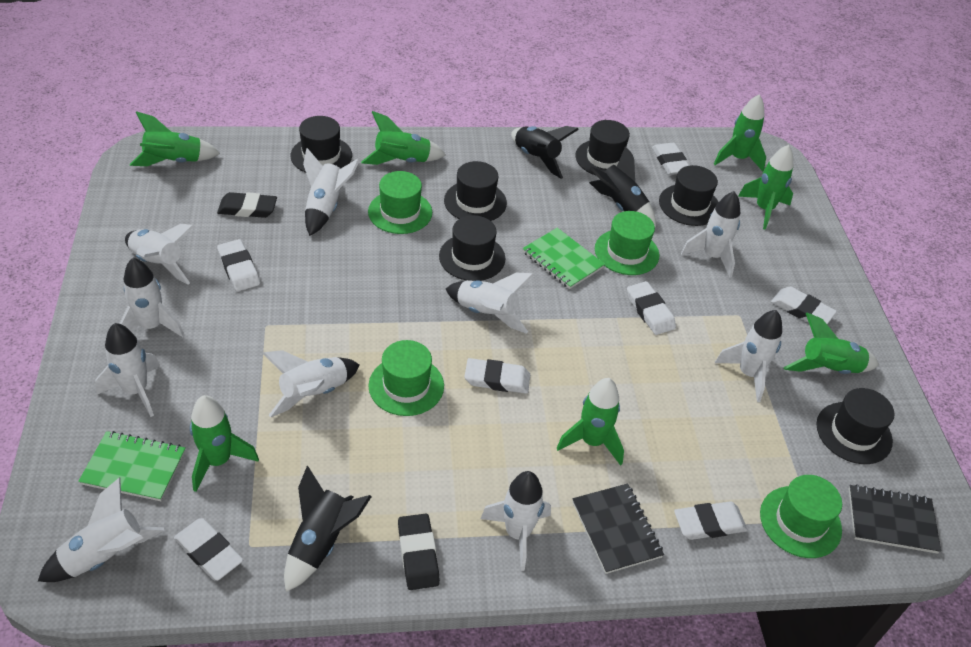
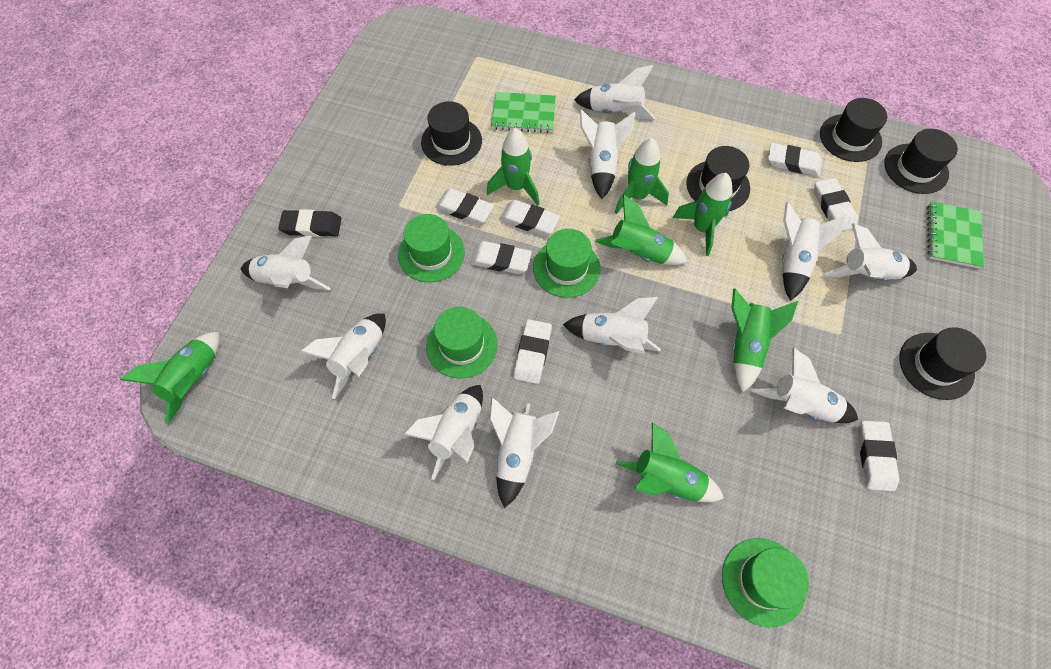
black eraser: [217,192,277,218] [398,514,440,590] = 2 -> [278,209,341,237] = 1
black hat: [290,116,352,173] [439,215,505,281] [444,161,507,221] [575,120,634,175] [659,165,719,226] [816,388,894,464] = 6 -> [421,101,482,166] [686,146,750,211] [820,98,887,162] [884,129,958,194] [899,327,986,400] = 5
black notebook: [572,483,664,574] [849,484,941,554] = 2 -> none = 0
black rocket: [284,466,372,592] [511,126,579,179] [589,146,656,227] = 3 -> none = 0

